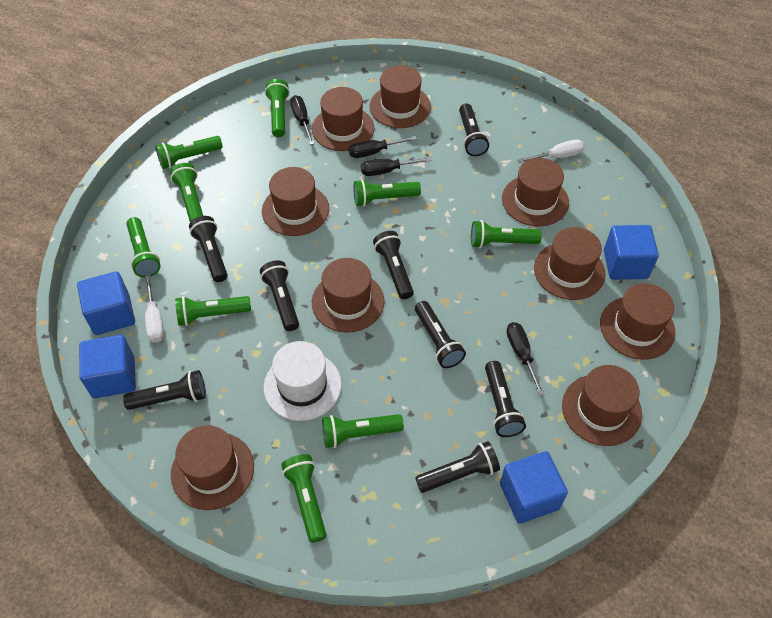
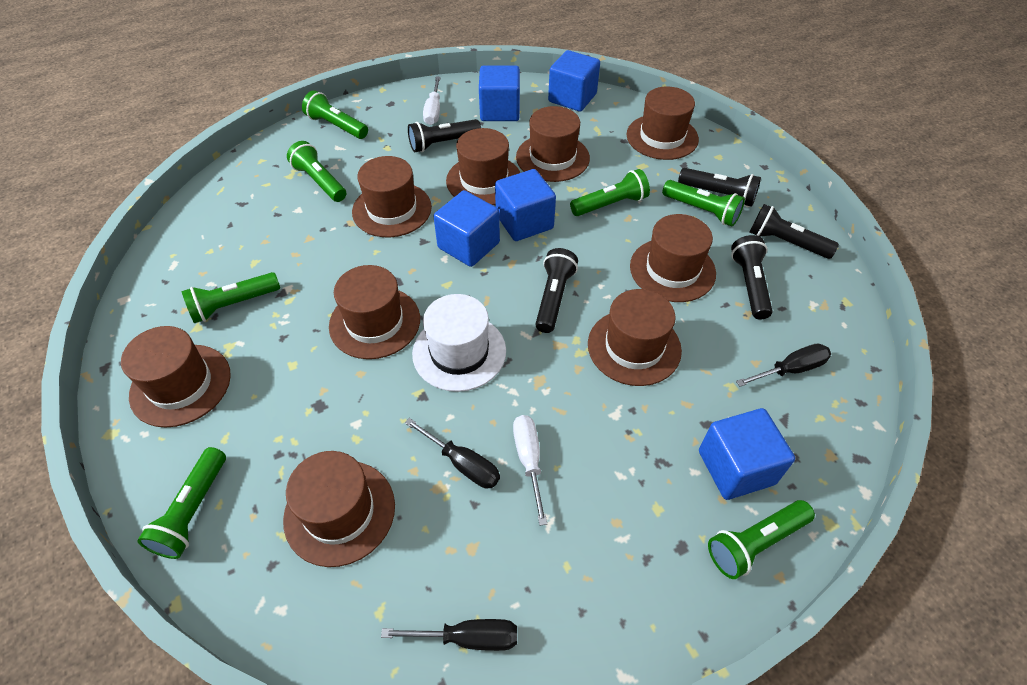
black flashlight: [123,370,206,410] [189,216,228,282] [260,260,299,331] [373,231,414,299] [415,301,466,368] [415,441,500,493] [459,103,489,156] [485,361,526,437] = 8 -> [408,119,481,152] [535,248,578,333] [678,168,761,207] [731,235,773,320] [750,204,839,259] = 5
black screwdriver: [290,95,315,145] [349,136,417,158] [361,157,432,176] [506,322,544,396] = 4 -> [381,619,517,651] [405,418,500,489] [736,344,831,387] = 3
blue cube: [77,271,135,335] [79,335,136,398] [500,451,568,523] [604,225,659,280] = 4 -> [433,190,500,267] [479,65,520,121] [495,169,556,241] [548,50,600,111] [699,408,795,500] = 5
green flashlight: [126,217,160,277] [155,136,223,169] [170,163,203,222] [175,296,251,326] [265,79,290,137] [281,454,327,543] [322,414,404,448] [353,179,421,207] [471,220,542,248] = 9 -> [137,447,226,559] [181,272,280,323] [287,141,346,202] [302,90,368,139] [570,169,650,216] [662,180,745,226] [708,500,815,579] = 7

